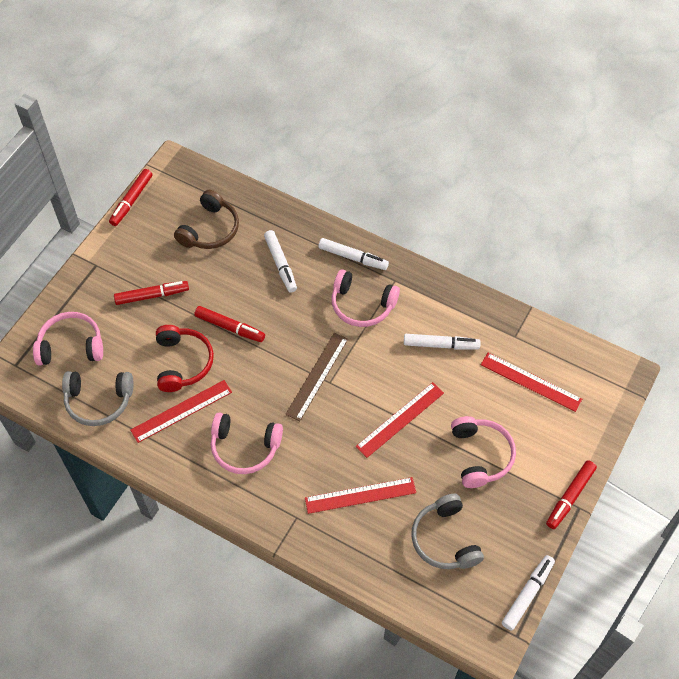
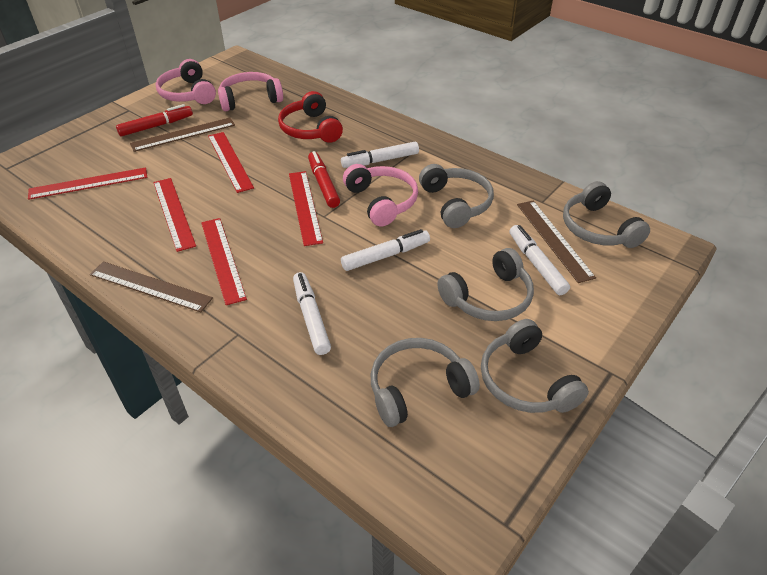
brown headphones: [174,190,239,249] = 1 -> none = 0
brown ruler: [285,333,348,421] = 1 -> [90,261,213,312] [130,118,235,152] [517,201,596,283] = 3
grey headphones: [62,371,133,426] [411,494,484,569] = 2 -> [371,338,480,427] [419,164,494,228] [437,248,534,321] [481,319,589,413] [563,181,650,248] = 5
pink headphones: [33,312,103,365] [211,412,283,474] [332,269,400,327] [451,416,516,488] = 4 -> [156,59,216,104] [218,72,283,111] [343,164,418,226] = 3
red marker: [109,169,152,226] [114,281,189,305] [194,306,265,342] [546,460,597,529] = 4 -> [116,104,193,137] [308,151,340,208] = 2
red ruler: [130,380,232,443] [305,477,416,514] [356,382,444,458] [481,353,582,412] = 4 -> [28,167,147,200] [153,178,196,252] [201,218,247,305] [208,132,254,193] [289,171,323,246] = 5

